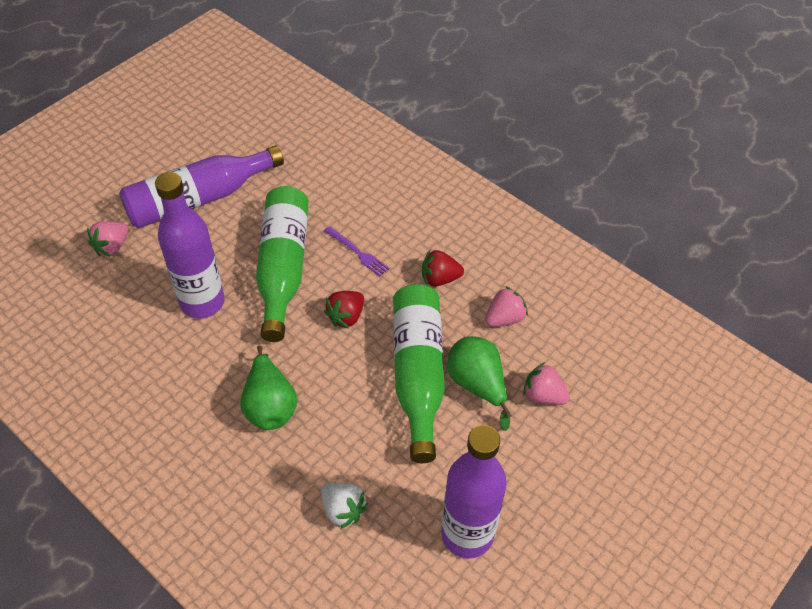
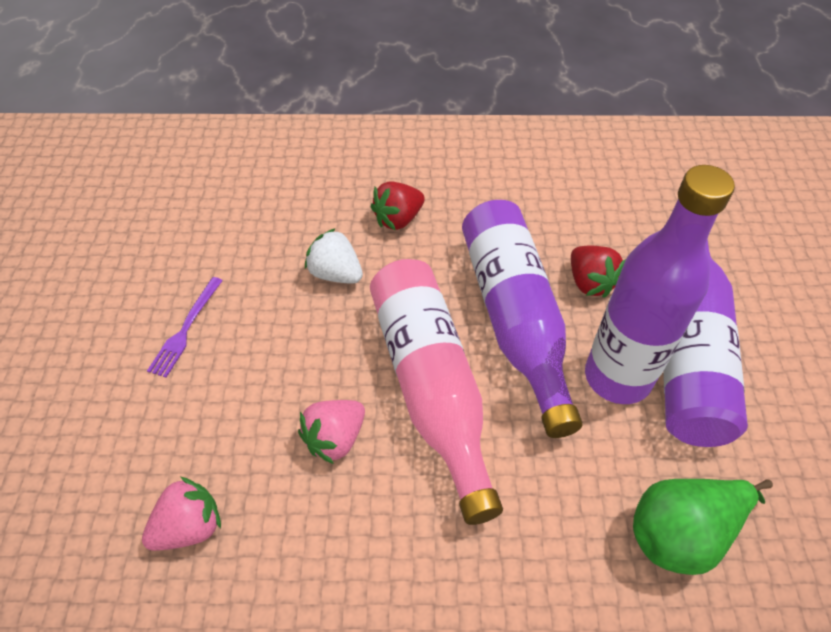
green bottle: [256,186,309,342] [393,284,445,463] = 2 -> none = 0
green pear: [240,346,297,430] [448,336,511,431] = 2 -> [633,479,773,575] = 1
pink bottle: none = 0 -> [370,259,503,525] = 1
pink strawberry: [87,221,129,256] [485,286,528,327] [523,362,570,405] = 3 -> [142,477,221,551] [298,400,365,464] = 2

